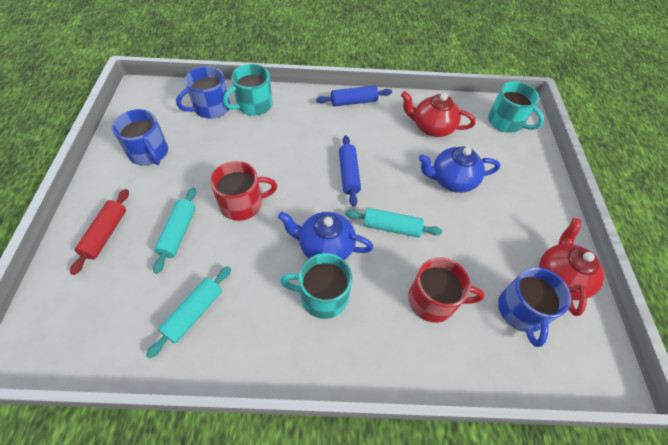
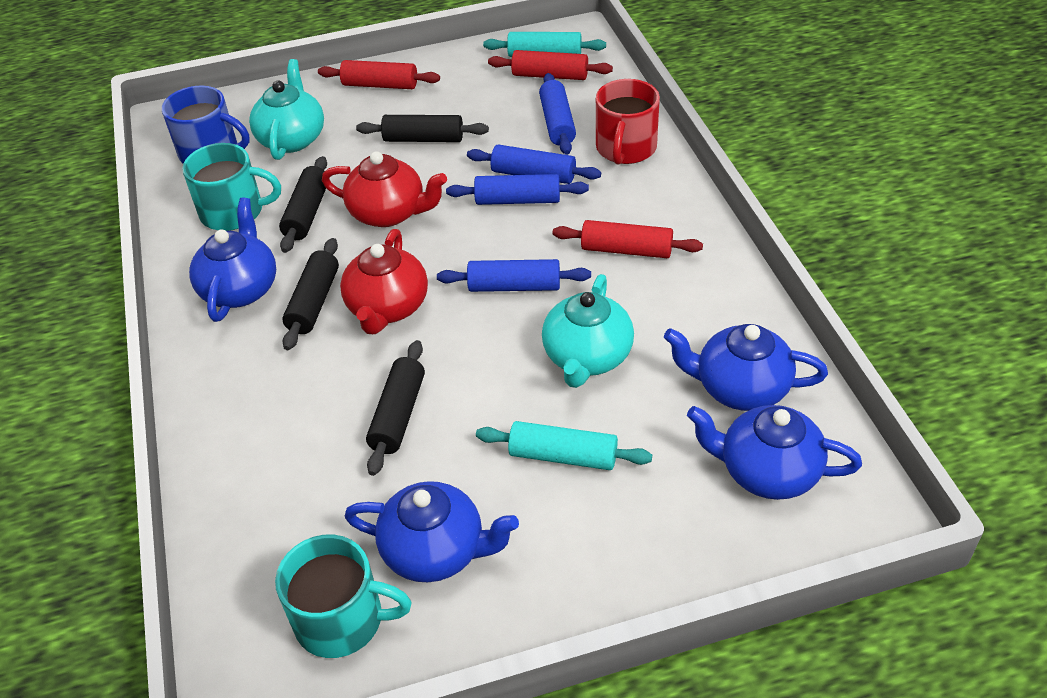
black rolling pin: none = 0 -> [279,156,327,253] [282,238,339,350] [356,115,489,142] [366,340,425,476] = 4
blue mug: [112,109,168,165] [176,66,230,119] [498,267,571,347] = 3 -> [162,85,249,163] = 1
blue rolling pin: [316,86,392,107] [339,135,361,207] = 2 -> [437,259,591,292] [446,174,589,205] [467,145,601,184] [539,73,576,155] = 4
blue teapot: [278,212,374,260] [419,146,500,193] = 2 -> [189,198,276,322] [345,481,519,582] [664,324,828,411] [687,405,862,500] = 4
red mug: [210,161,277,221] [408,257,485,323] = 2 -> [596,79,660,165] = 1
red rolling pin: [70,189,129,275] = 1 -> [318,60,440,89] [488,50,613,80] [552,220,703,258] = 3
turquoise mug: [223,64,273,116] [280,253,352,319] [488,81,544,133] = 3 -> [182,143,281,231] [275,534,412,658] = 2
turquoise rolling pin: [146,266,231,359] [153,188,196,274] [345,208,442,237] = 3 -> [476,421,652,470] [483,32,606,57] = 2
turquoise teapot: none = 0 -> [249,59,324,160] [542,274,634,388] = 2

